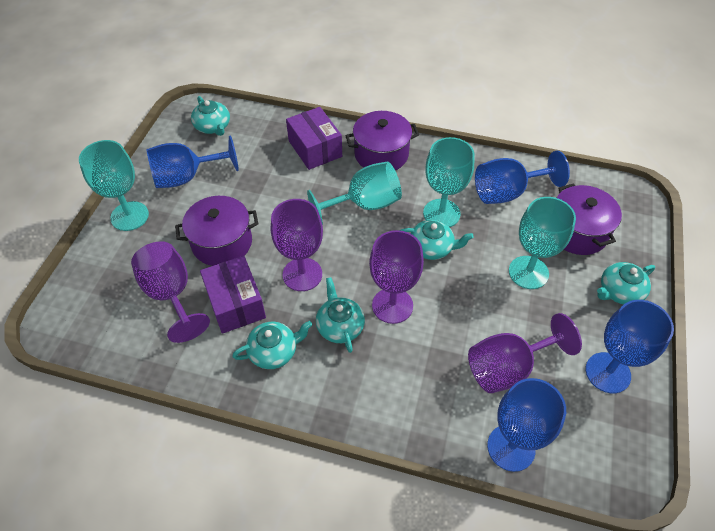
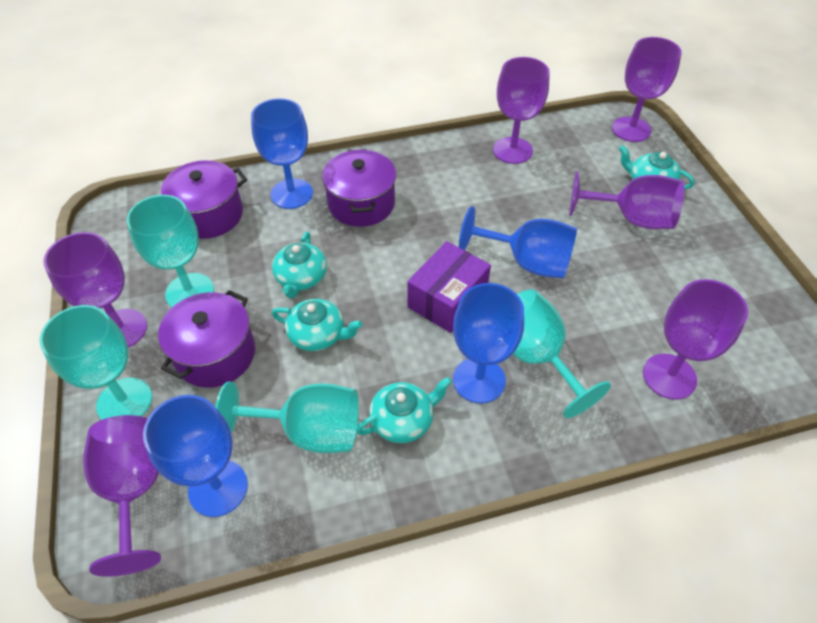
purple box: [200,256,266,334] [286,107,342,170] = 2 -> [408,241,491,333] = 1
purple goblet: [131,241,210,343] [271,199,323,291] [369,230,424,324] [468,313,582,393] = 4 -> [43,232,147,348] [83,415,161,577] [493,57,550,164] [569,171,684,229] [612,37,682,142] [643,279,748,400] = 6
turquoise teapot: [191,96,230,136] [232,321,312,369] [316,277,365,353] [399,220,474,260] [597,262,655,305] = 5 -> [272,232,327,298] [272,299,362,351] [356,377,452,443] [619,145,694,189] = 4

